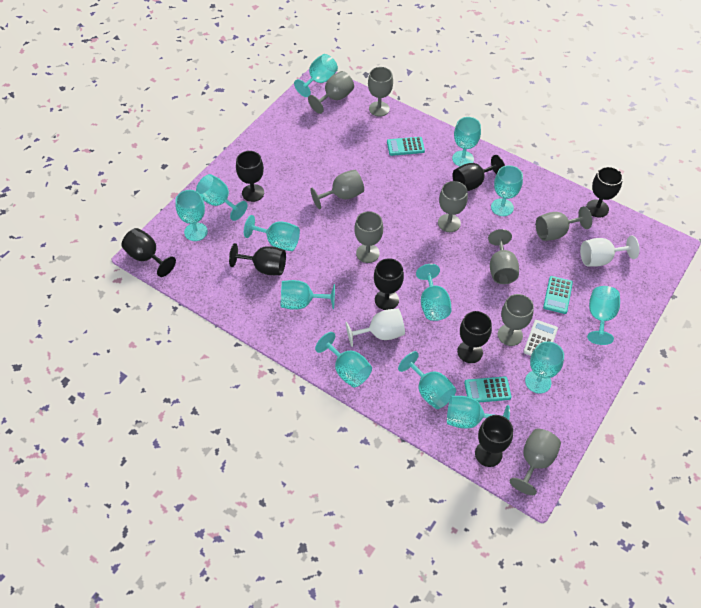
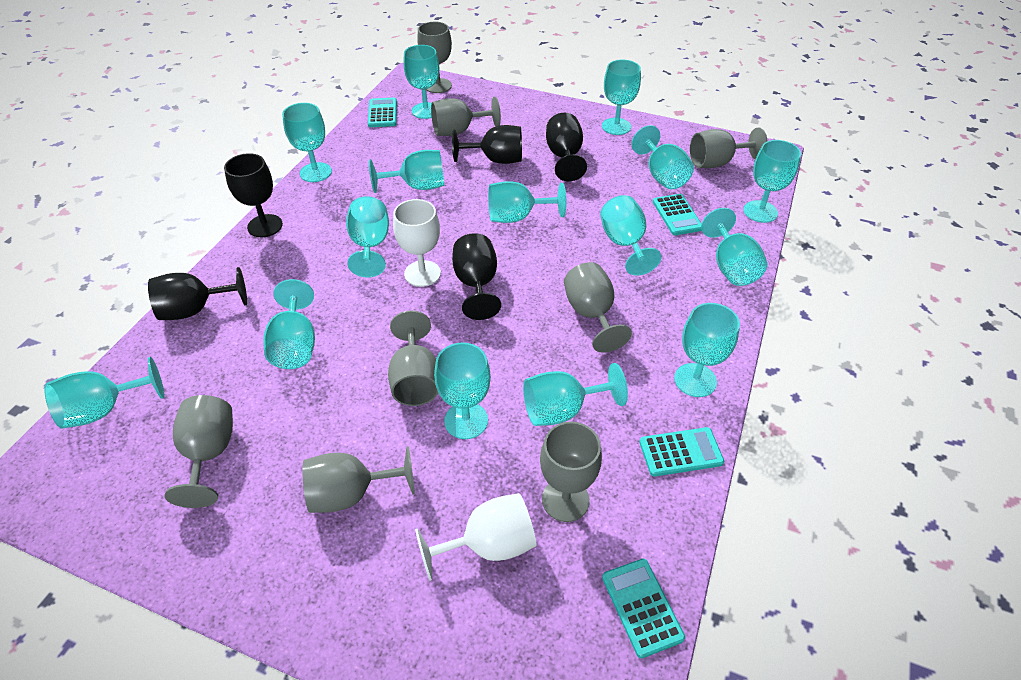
black goblet: [122,228,176,277] [229,243,286,275] [236,151,264,202] [374,258,404,310] [453,155,505,191] [457,311,492,363] [475,415,513,467] [586,167,623,218] = 8 -> [148,267,247,320] [224,153,283,237] [452,125,522,164] [452,233,501,320] [546,113,587,181] = 5
grey goblet: [308,71,354,114] [310,170,364,209] [354,211,383,263] [368,67,393,117] [438,181,468,232] [488,229,519,284] [498,294,534,346] [510,429,561,495] [536,206,592,241] = 9 -> [164,395,233,508] [302,446,415,513] [388,311,438,406] [417,22,452,93] [431,97,501,136] [540,422,602,522] [564,262,632,353] [690,127,768,168] = 8
turquoise calculator: [387,137,425,156] [464,376,512,402] [543,276,573,314] = 3 -> [368,98,397,127] [602,559,685,658] [639,427,724,476] [653,194,702,235] = 4
turquoise goblet: [175,190,208,241] [196,174,248,221] [244,215,300,251] [281,280,335,310] [294,54,338,97] [315,332,372,387] [398,351,456,409] [416,264,452,321] [447,396,510,428] [452,117,481,166] [491,165,523,216] [525,341,564,394] [587,286,620,345] = 13 -> [44,357,165,429] [263,279,315,369] [282,103,332,182] [346,196,389,278] [369,150,444,193] [403,45,439,119] [434,343,491,439] [488,181,567,223] [523,363,628,426] [600,195,661,276] [602,59,641,135] [632,125,694,189] [674,303,740,397] [701,208,768,286] [743,140,801,223] = 15
white calculator: [523,320,558,356] = 1 -> none = 0

